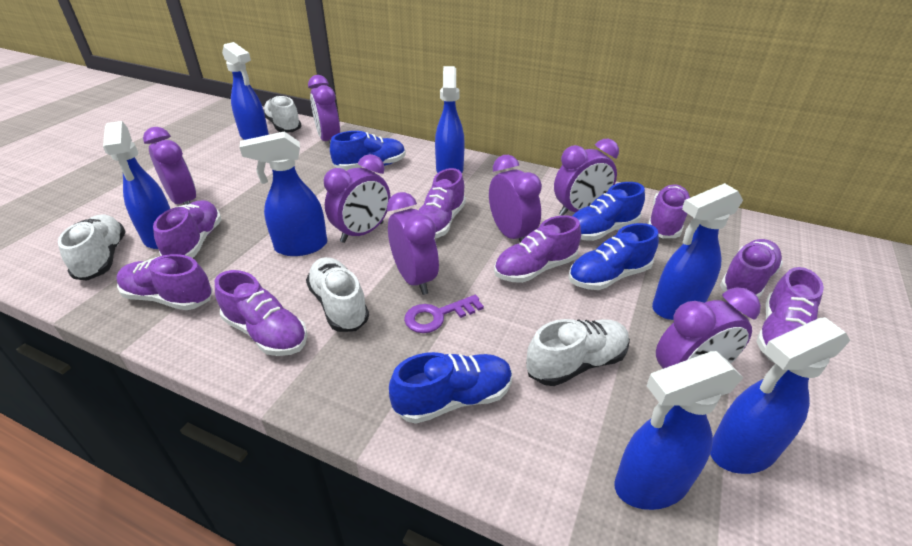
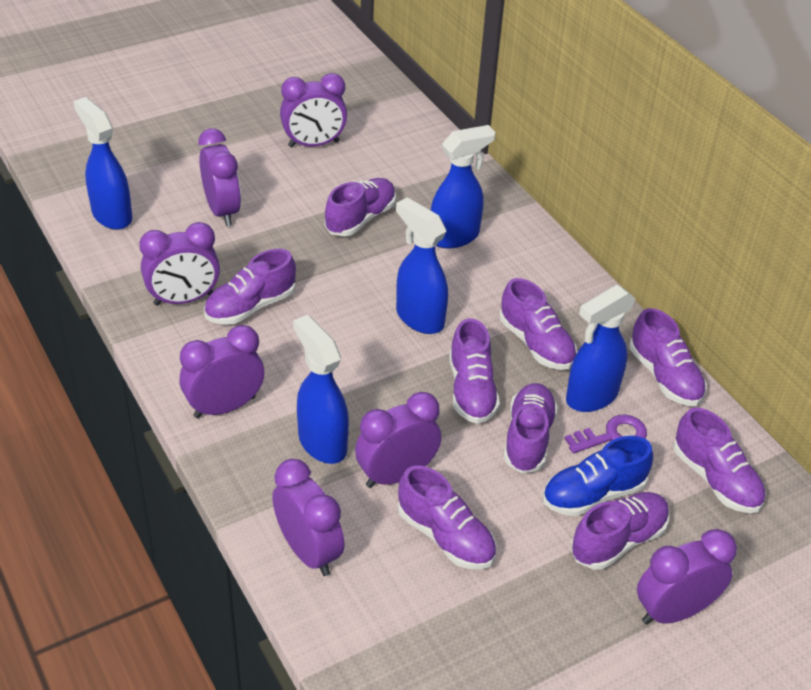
blue shoe: [330,131,406,170] [389,352,512,424] [568,223,659,290] [572,182,645,241] = 4 -> [543,436,653,516] = 1
blue spray bottle: [103,121,170,249] [222,42,269,140] [240,131,327,256] [435,66,465,173] [614,351,743,510] [652,183,743,320] [710,317,850,474] = 7 -> [73,97,132,230] [293,315,349,464] [396,197,448,334] [431,125,495,249] [566,285,636,412] = 5
purple shoe: [116,254,213,310] [153,200,222,258] [215,270,307,356] [418,168,466,238] [494,215,581,283] [648,184,690,238] [720,239,783,299] [757,267,824,363] = 8 -> [204,249,296,325] [325,178,396,236] [398,465,496,569] [449,318,500,424] [500,278,577,370] [504,383,558,473] [571,492,670,570] [629,308,707,406] [673,408,766,513] = 9
white shoe: [58,215,126,281] [264,96,302,132] [306,257,369,332] [526,319,630,386] = 4 -> none = 0

